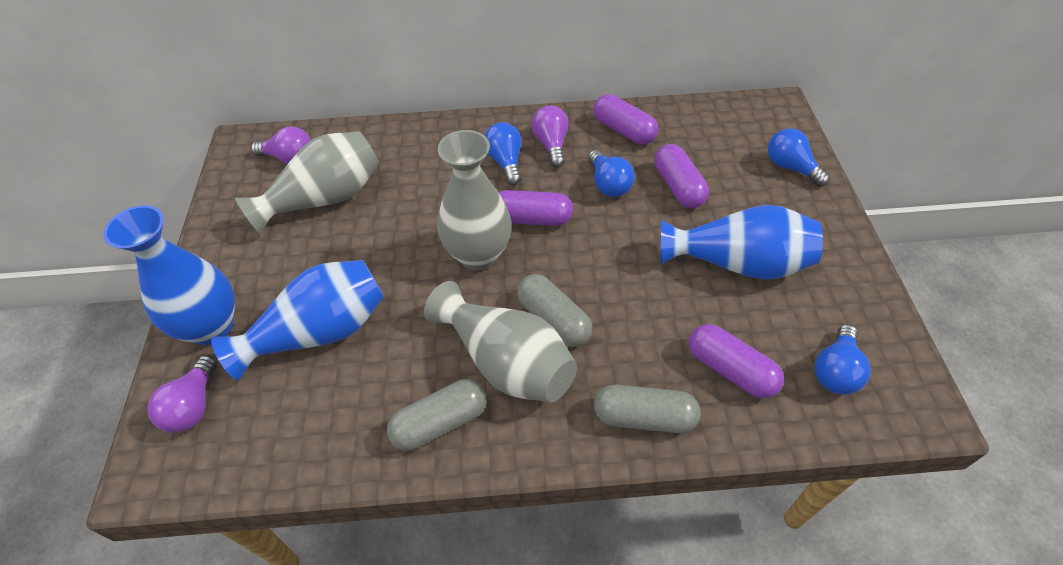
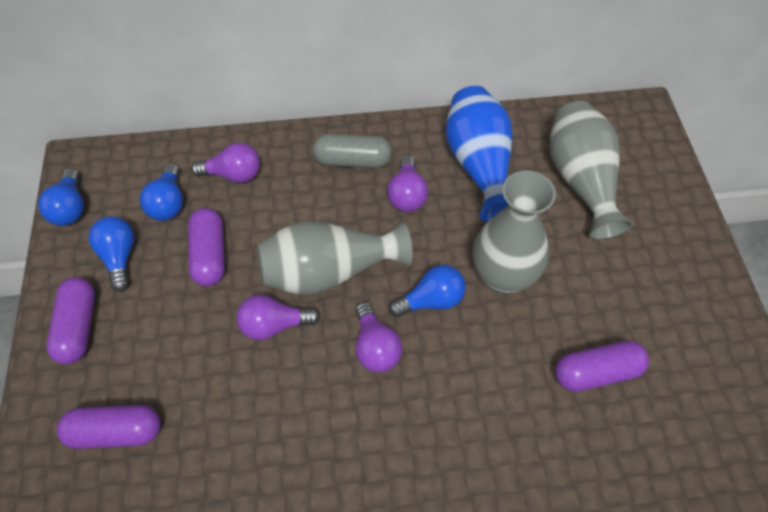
blue vase: [103,205,235,345] [211,260,384,380] [661,205,823,280] = 3 -> [446,86,512,222] = 1
grey capsule: [387,379,487,451] [517,274,592,347] [594,385,700,433] = 3 -> [313,134,392,168] = 1
purple light bulb: [147,355,217,433] [251,126,311,164] [531,105,568,168] = 3 -> [191,143,260,183] [236,295,320,340] [355,302,402,372] [387,155,428,212] = 4

